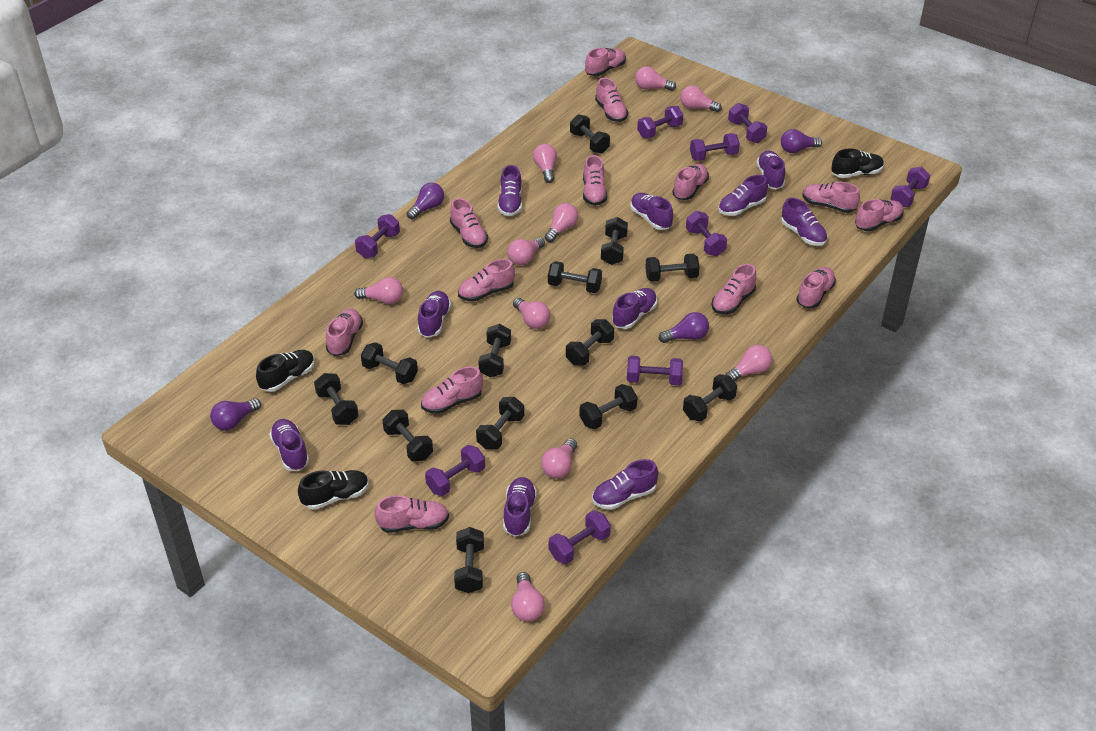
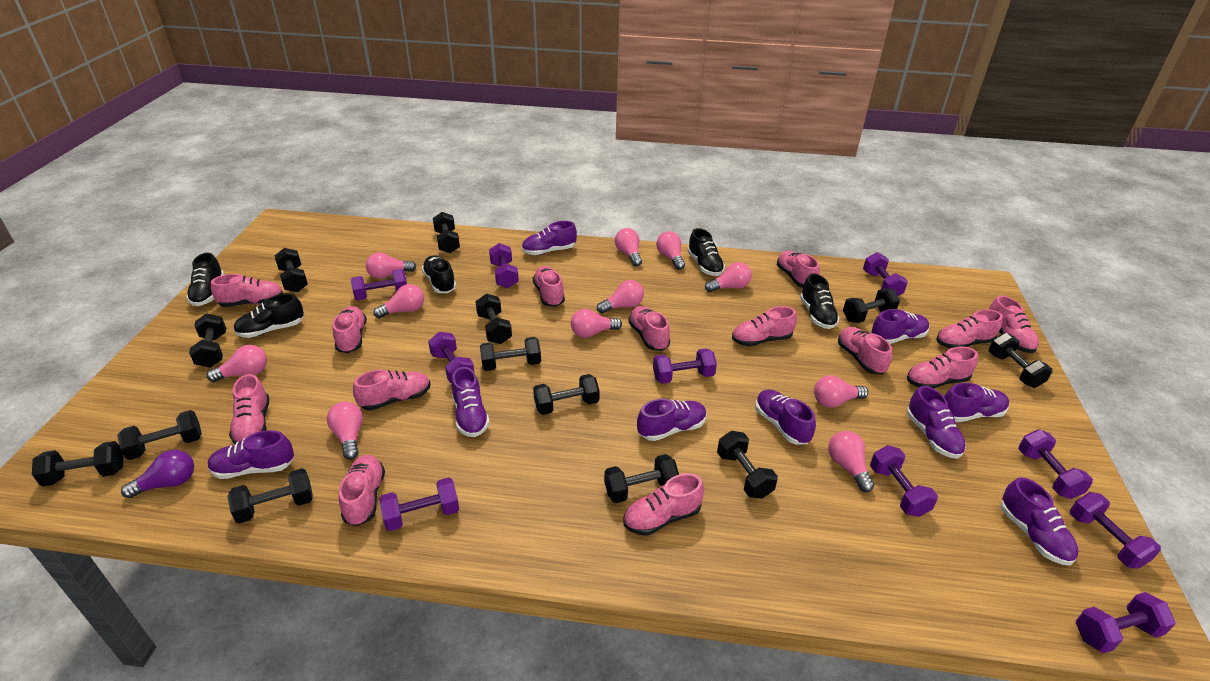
black shoe: [256,350,315,392] [298,470,369,510] [831,149,884,178] = 3 -> [186,253,224,306] [233,294,304,338] [422,256,456,293] [688,228,725,276] [800,274,840,329] = 5
pink light bulb: [354,277,403,304] [507,237,545,265] [511,572,545,622] [513,298,550,329] [533,144,557,183] [541,439,577,478] [545,203,578,242] [635,67,676,91] [680,85,722,112] [725,345,772,381] = 10 -> [207,345,267,382] [327,402,363,460] [366,253,417,279] [373,284,424,318] [571,309,622,338] [597,280,644,314] [615,228,642,266] [656,231,685,270] [705,262,752,292] [814,375,868,408] [828,431,874,492] = 11
pink shoe: [326,308,363,356] [375,495,449,533] [421,366,483,414] [450,198,488,248] [458,259,515,302] [583,155,607,206] [585,48,626,76] [595,78,628,122] [672,164,709,200] [712,264,756,314] [796,267,836,308] [803,182,860,213] [855,199,904,231] = 13 -> [211,274,283,307] [229,374,269,444] [333,306,367,353] [339,455,385,526] [353,370,431,411] [533,266,565,307] [623,473,704,536] [628,306,670,351] [732,306,797,347] [777,251,819,288] [838,327,892,374] [907,347,978,389] [936,309,1003,348] [989,295,1039,353] = 14
purple dumbbell: [355,214,400,258] [425,445,485,496] [549,510,611,564] [627,356,683,385] [637,106,683,138] [686,211,727,256] [690,133,740,161] [728,103,767,143] [890,167,930,207] = 9 -> [351,269,407,301] [379,477,459,531] [428,332,474,383] [489,243,519,288] [653,348,717,384] [863,252,908,296] [870,445,938,517] [1018,429,1093,499] [1070,492,1161,569] [1076,592,1176,654] = 10
purple light bulb: [210,398,261,430] [407,183,444,220] [659,312,709,343] [781,129,822,153] = 4 -> [121,450,194,498] = 1
purple shoe: [269,419,309,471] [417,291,451,338] [497,165,522,216] [503,477,537,537] [592,459,658,510] [612,288,657,329] [630,193,673,230] [718,175,768,216] [756,150,785,189] [781,198,827,246] = 10 -> [208,430,294,479] [452,367,490,437] [521,221,577,255] [637,399,707,441] [755,389,816,445] [871,309,929,344] [907,386,966,459] [944,383,1009,422] [1000,477,1079,565] = 9

